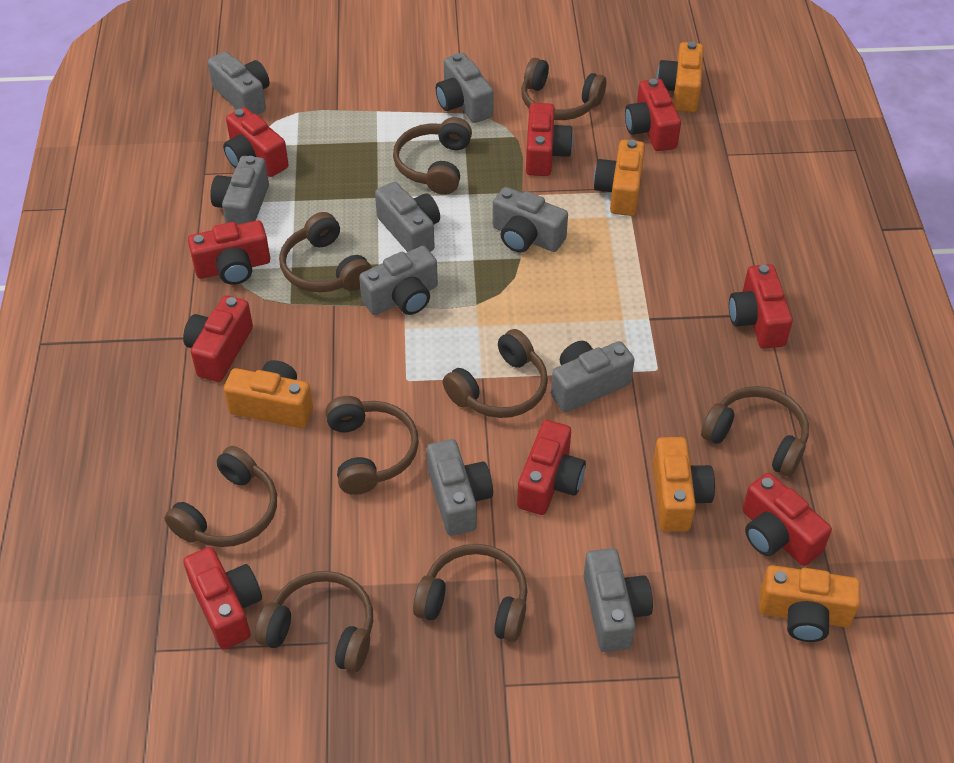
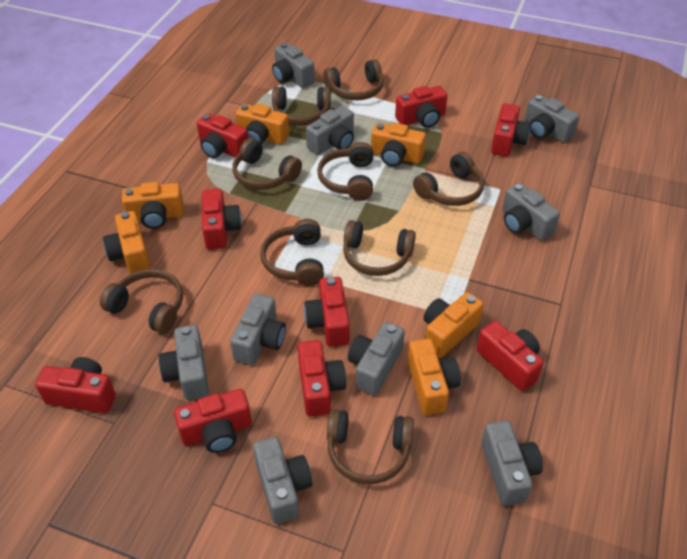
orange camera: [224,360,313,428] [594,140,645,216] [653,437,715,532] [657,41,704,112] [759,565,860,642] = 5 -> [103,211,150,274] [122,182,184,229] [236,104,289,144] [371,123,426,167] [407,338,461,415] [423,292,484,358] = 6

